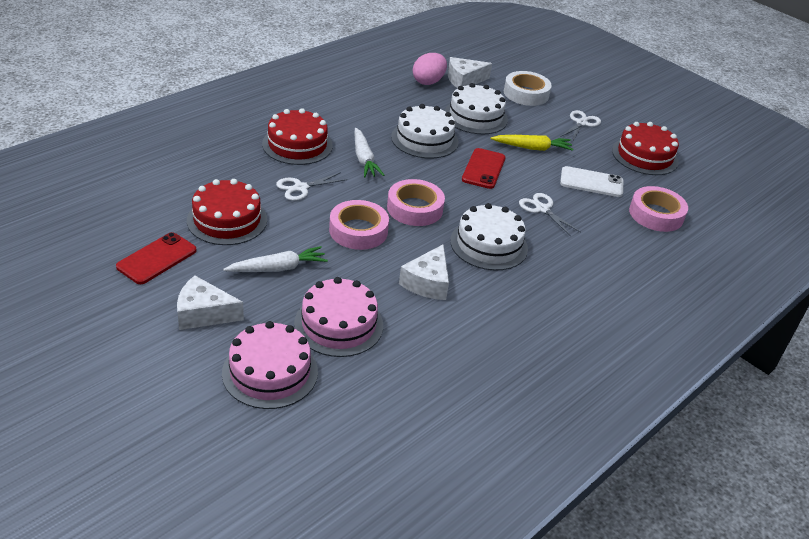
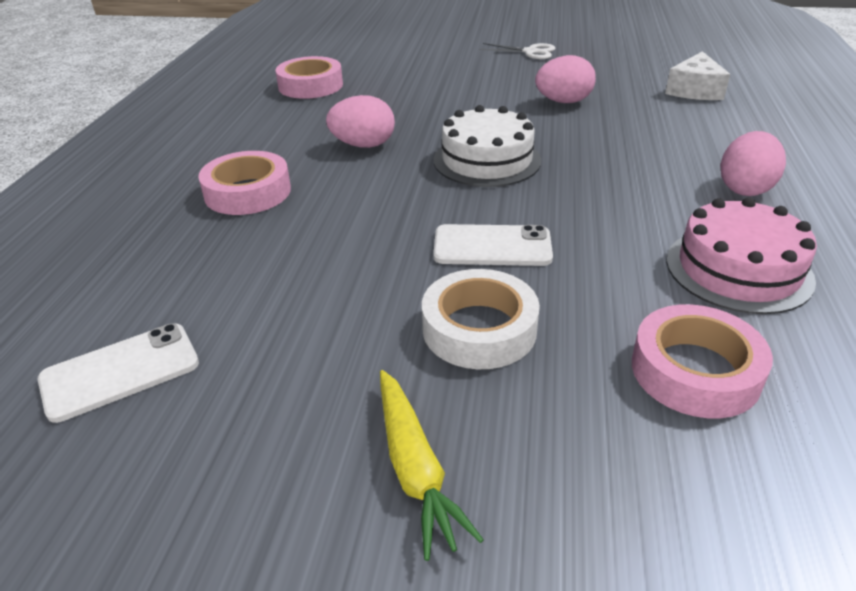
pink cake: [222,321,318,409] [294,277,383,357] = 2 -> [666,197,817,314] = 1
pink egg: [413,53,447,85] = 1 -> [326,95,395,148] [535,55,596,103] [720,131,786,196] = 3
red cake: [187,179,267,245] [262,108,333,165] [612,122,679,175] = 3 -> none = 0
red phone: [116,232,197,284] [462,148,506,189] = 2 -> none = 0
white cake: [391,104,459,159] [444,83,508,134] [450,203,528,271] = 3 -> [433,105,541,187] = 1
white carrot: [223,246,328,272] [354,128,384,177] = 2 -> none = 0
white cheese: [177,275,244,330] [399,244,449,300] [448,57,492,88] = 3 -> [665,51,730,100] = 1
white phone: [560,166,623,197] = 1 -> [37,323,199,423] [433,224,553,266] = 2
white scissors: [276,172,348,201] [519,193,581,236] [560,110,601,142] = 3 -> [479,43,555,59] = 1

